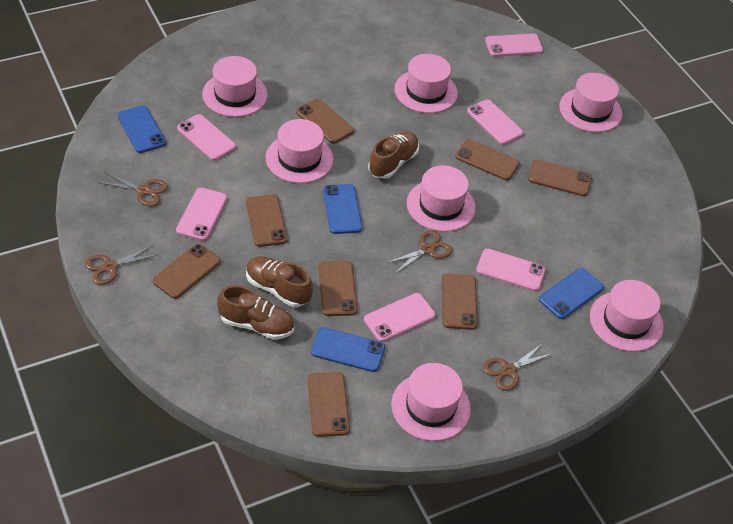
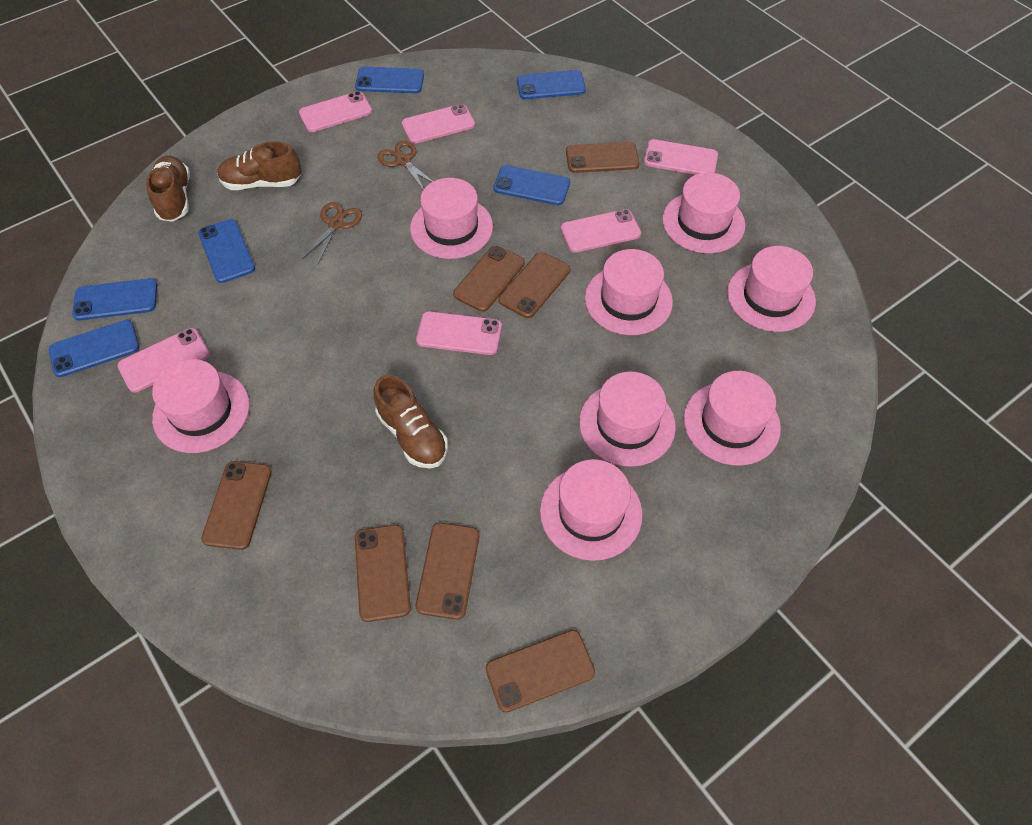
blue phone: [117,105,166,153] [311,327,385,372] [323,184,363,234] [539,268,604,319] = 4 -> [49,320,139,377] [72,278,157,321] [198,219,255,283] [355,67,424,94] [493,165,570,205] [517,70,586,99] = 6
brown phone: [153,244,221,299] [246,195,288,247] [296,99,354,144] [307,372,350,437] [319,261,357,316] [442,273,478,330] [455,139,520,180] [528,160,592,196] = 8 -> [201,461,272,550] [355,525,411,622] [415,523,480,620] [453,246,525,312] [486,630,595,713] [498,252,570,318] [566,142,640,173] = 7
brown scissors: [85,244,160,285] [98,172,168,206] [386,231,452,274] [483,343,554,391] = 4 -> [302,202,362,265] [377,140,433,190] = 2
pink hat: [202,56,268,117] [266,119,333,183] [391,363,471,441] [394,54,458,113] [407,166,476,232] [559,73,622,132] [590,280,664,352] = 7 -> [152,359,250,453] [410,178,493,259] [540,459,642,561] [579,372,676,467] [585,249,673,335] [662,173,745,253] [684,371,781,466] [727,246,816,332] = 8

